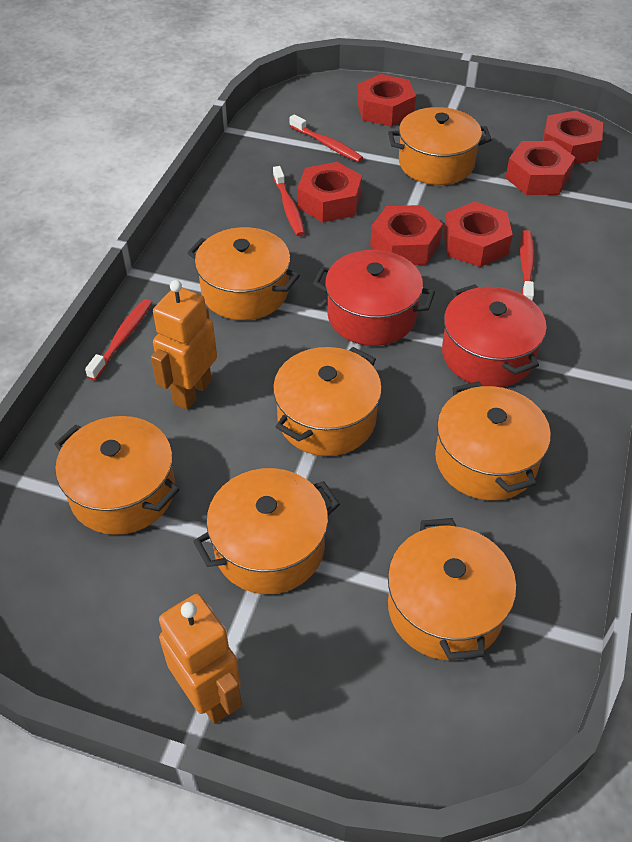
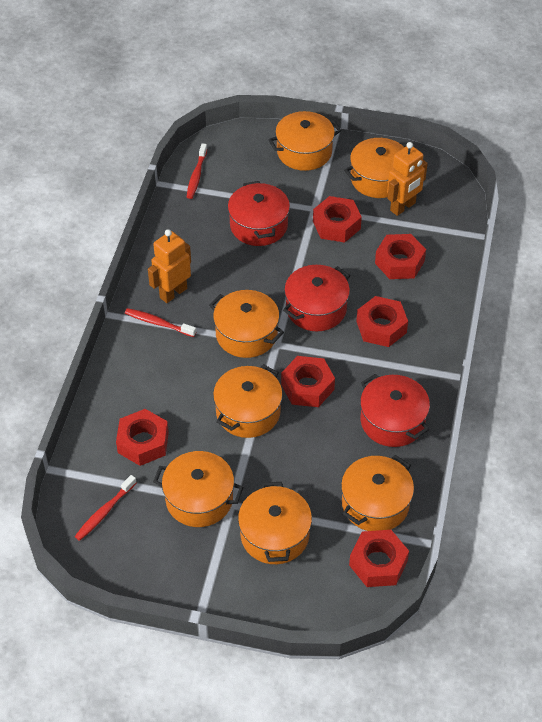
red pot: [313,250,435,346] [442,284,547,387] = 2 -> [228,181,290,246] [283,265,350,331] [360,374,430,447] = 3
red toothbrush: [85,299,152,381] [273,166,305,236] [289,114,363,162] [520,230,535,301] = 4 -> [74,475,137,541] [125,308,196,337] [187,143,207,199] = 3

